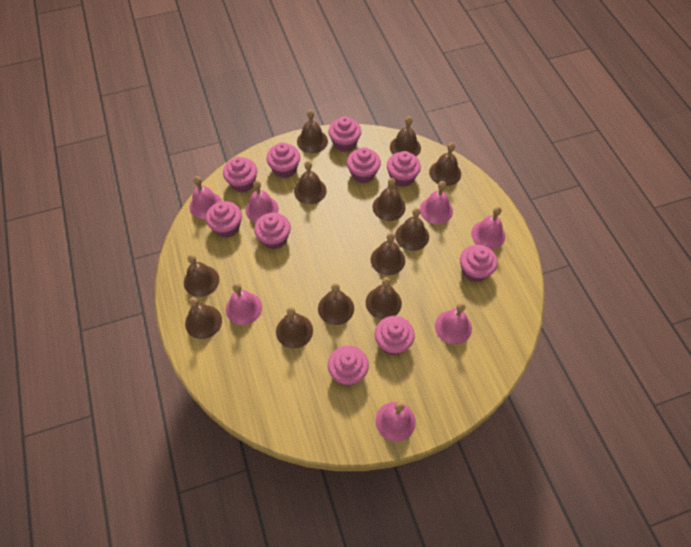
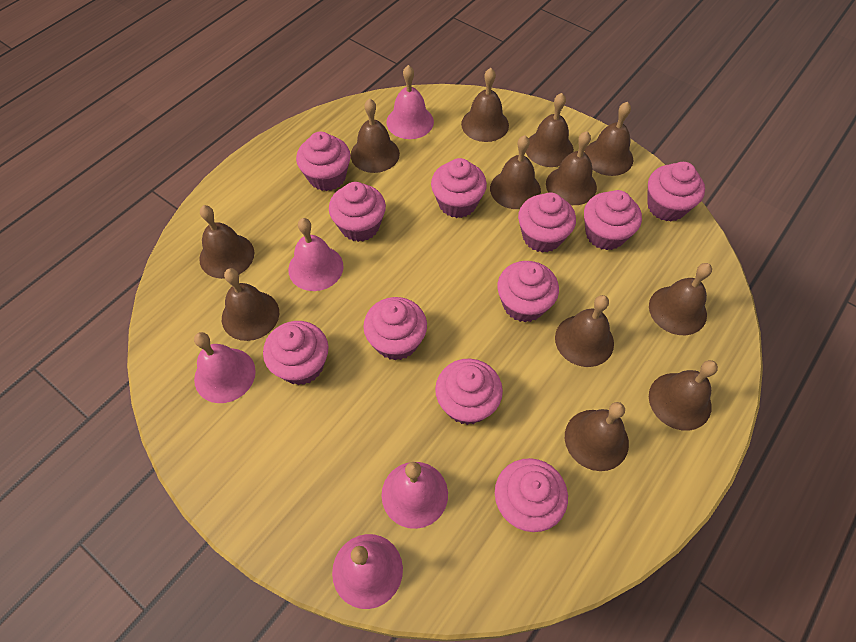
pink bell: [189,176,222,219] [226,283,262,325] [246,180,279,223] [376,402,416,442] [420,181,453,224] [435,303,472,344] [471,206,505,249] = 7 -> [194,332,256,403] [288,218,344,291] [332,534,403,609] [381,462,448,529] [386,65,434,139] = 5
pink cupcake: [206,201,242,238] [223,157,257,193] [254,213,291,249] [266,142,300,178] [328,116,361,152] [328,345,369,386] [347,147,381,183] [375,316,415,355] [387,151,421,187] [460,245,497,282] = 10 -> [263,321,328,385] [296,132,351,191] [329,182,386,242] [363,297,427,360] [431,158,487,218] [435,359,503,425] [495,458,568,532] [497,261,559,322] [518,192,576,253] [584,190,642,250] [647,162,705,222] = 11

